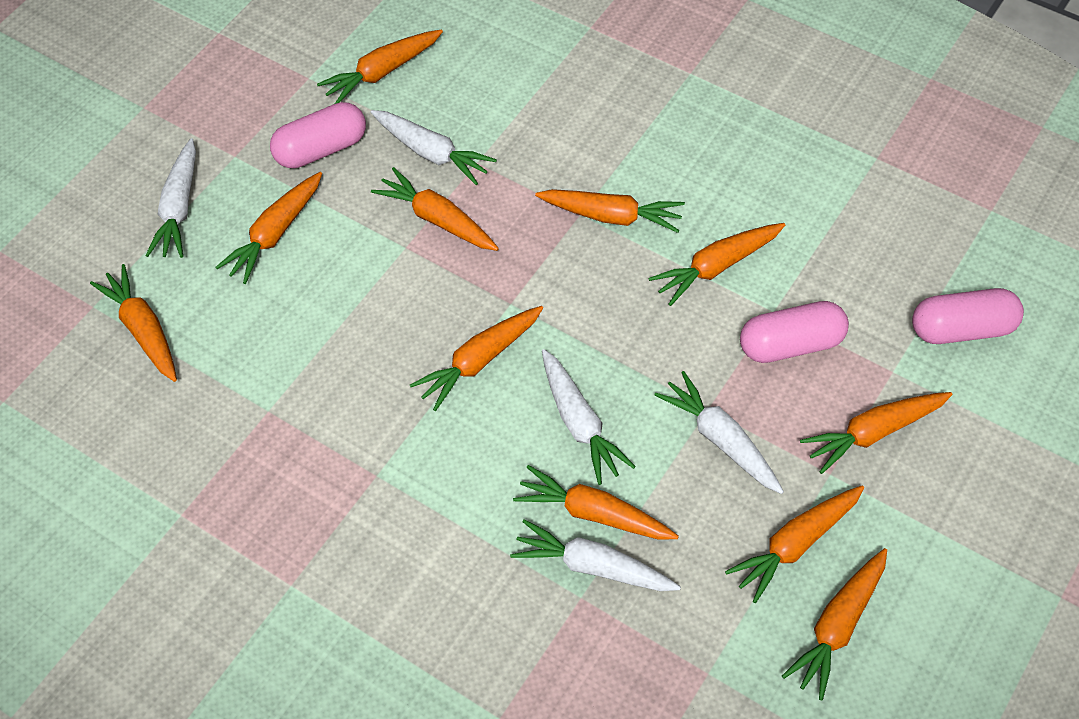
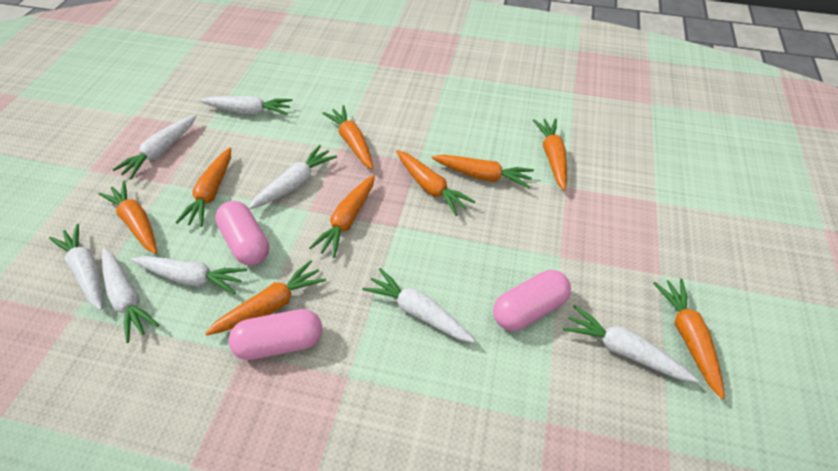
orange carrot: [90,264,177,382] [215,172,322,284] [317,30,443,104] [371,167,499,251] [410,306,543,411] [513,465,679,540] [535,189,685,233] [648,223,785,306] [725,485,864,603] [782,548,887,700] [800,392,952,474] = 11 -> [98,181,157,254] [175,147,231,227] [205,260,326,336] [309,175,375,258] [322,105,373,169] [396,150,475,216] [432,154,534,188] [533,118,567,190] [653,279,725,399] = 9
white carrot: [145,138,196,258] [371,110,497,185] [510,519,681,591] [542,349,636,485] [654,371,784,494] = 5 -> [49,224,103,310] [102,249,159,343] [112,115,197,180] [131,256,247,294] [200,96,293,115] [248,145,337,210] [362,268,475,343] [563,305,698,382] = 8

